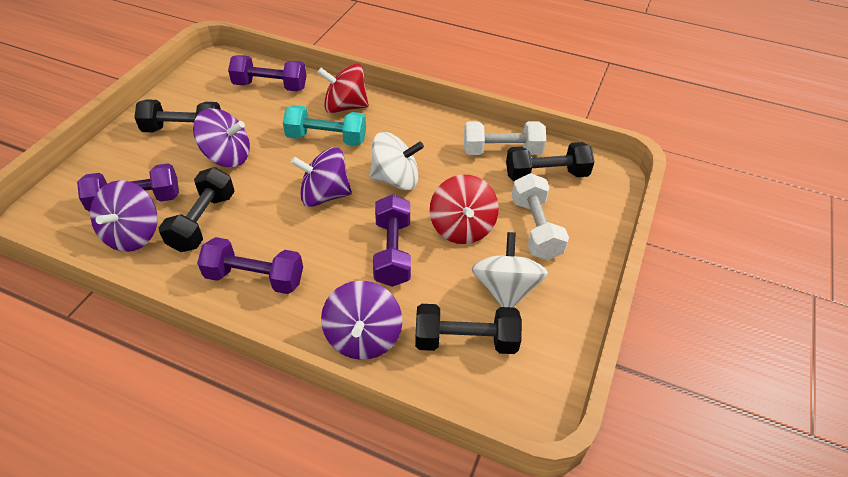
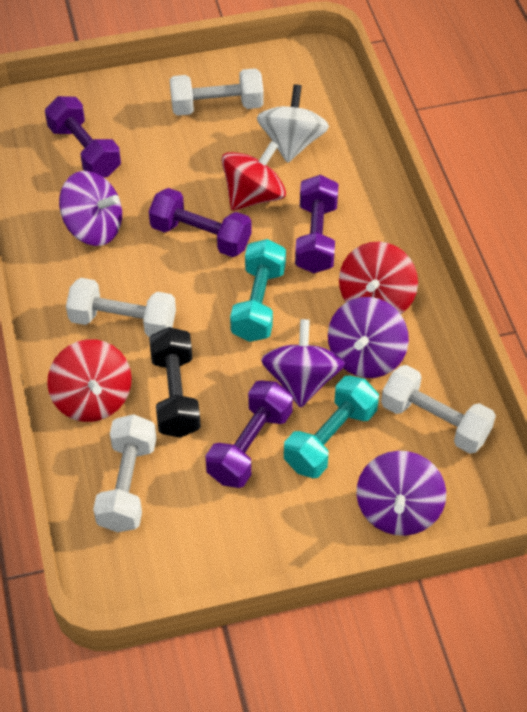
black dumbbell: [134,99,221,132] [159,167,235,252] [415,304,522,354] [506,142,594,181] = 4 -> [149,327,201,438] = 1
red spinning top: [317,63,369,113] [430,175,499,244] = 2 -> [47,339,132,422] [221,141,286,211] [339,242,418,314] = 3
turquoise dumbbell: [283,105,366,146] = 1 -> [230,239,286,342] [284,376,379,478] = 2
white dumbbell: [464,121,546,155] [512,173,569,260] = 2 -> [66,278,176,337] [93,414,156,532] [170,68,264,116] [381,365,496,454] = 4
white spinning top: [369,132,424,190] [471,232,548,307] = 2 -> [257,84,329,163] = 1

